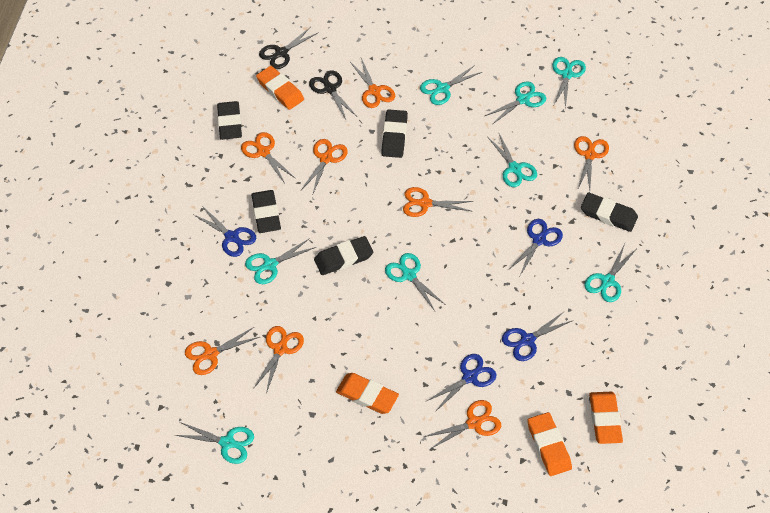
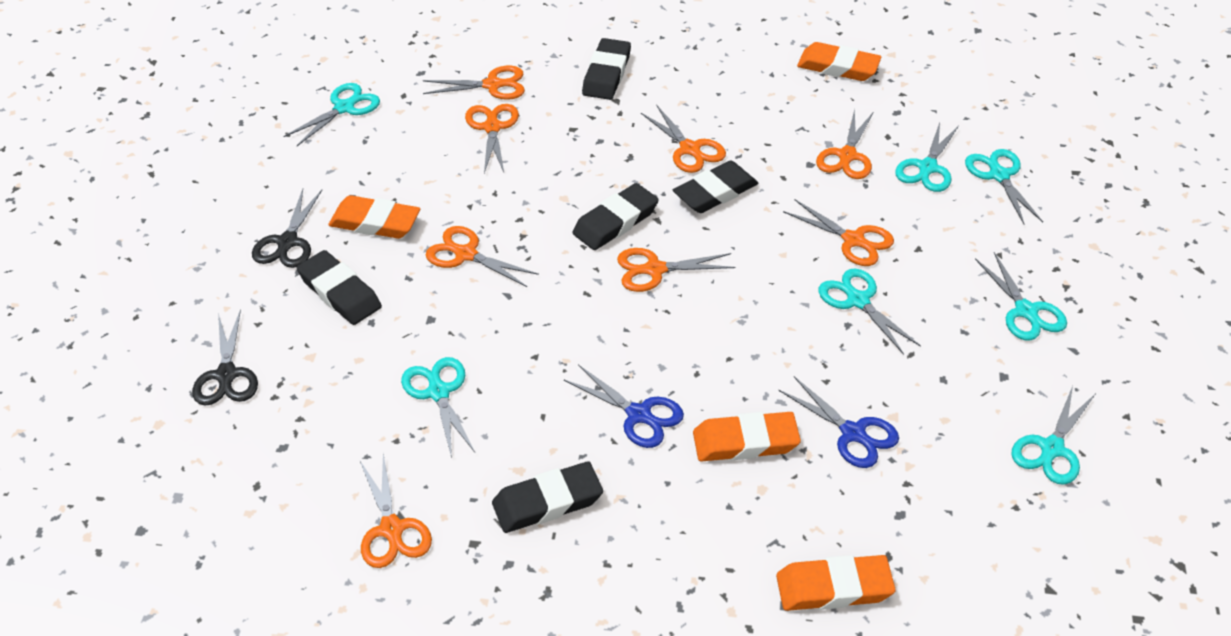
blue scissors: [193,206,256,257] [427,354,497,412] [502,311,572,361] [508,219,563,275] = 4 -> [564,365,684,448] [778,376,899,468] = 2
turquoise scissors: [175,422,254,464] [245,238,316,284] [385,253,446,311] [420,65,482,105] [485,81,546,124] [488,133,537,187] [552,57,586,109] [584,244,636,302] = 8 -> [283,83,380,146] [401,357,475,458] [818,269,921,355] [895,122,959,192] [965,149,1043,225] [975,252,1067,341] [1012,386,1095,485] = 7

